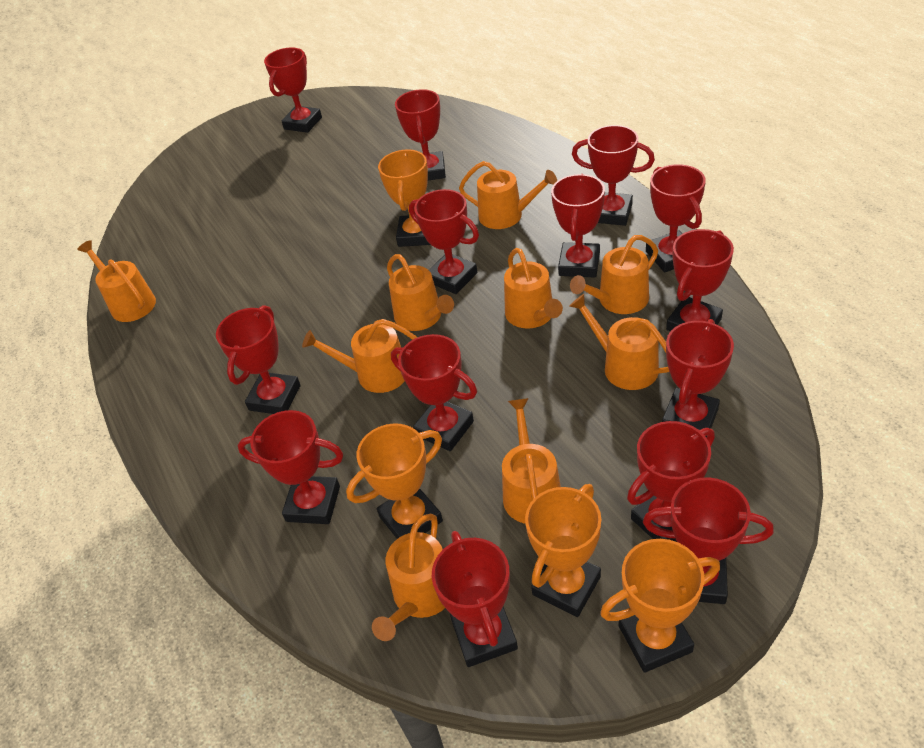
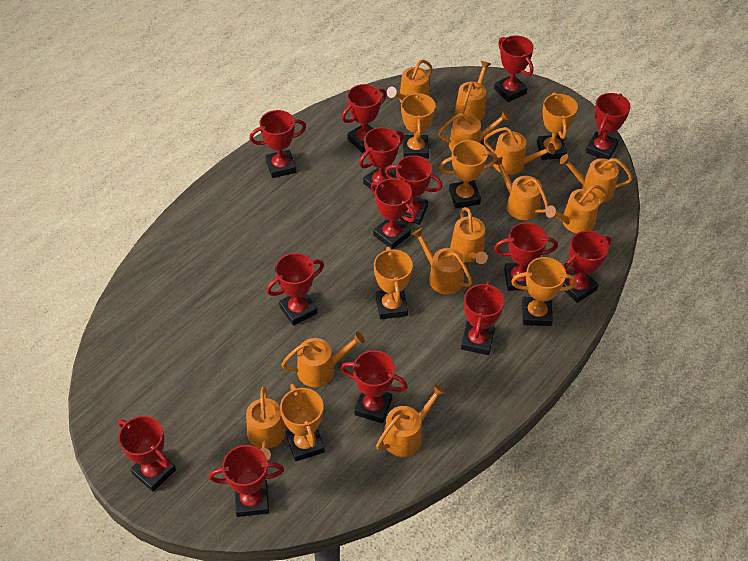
orange trophy: [346,423,443,539] [378,149,431,247] [525,484,601,617] [600,539,720,673] = 4 -> [280,384,325,462] [374,247,413,319] [401,92,436,159] [439,140,497,208] [511,257,577,326] [537,92,578,160] = 6
orange watering can: [77,240,156,322] [302,319,418,393] [372,514,445,641] [387,254,454,331] [459,161,557,229] [502,398,561,524] [504,248,563,329] [569,294,669,390] [570,235,658,314] = 9 -> [246,386,286,461] [281,331,365,387] [376,384,446,457] [387,60,432,102] [411,228,472,294] [438,110,510,151] [450,207,488,264] [455,61,491,121] [483,127,555,175] [495,156,548,220] [545,185,608,233] [559,154,633,202] = 12

